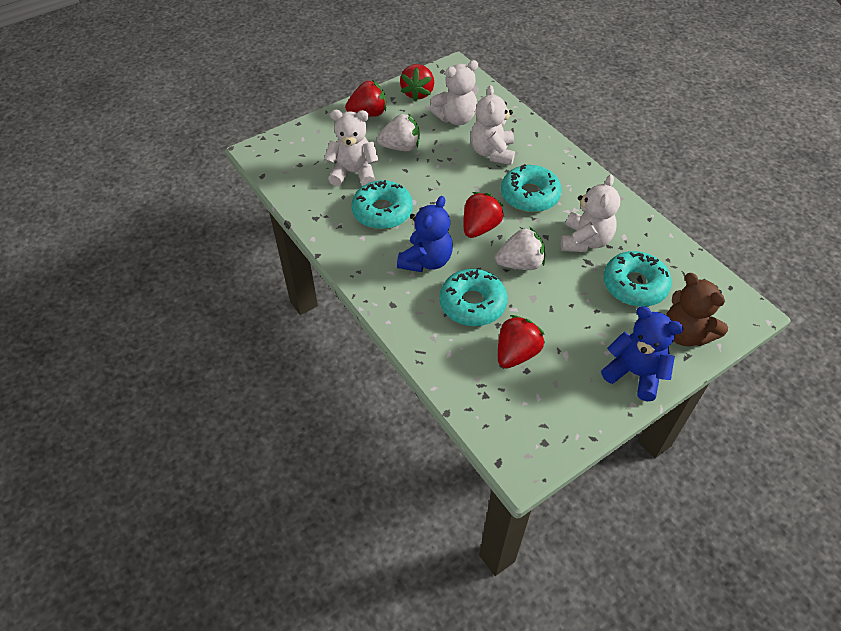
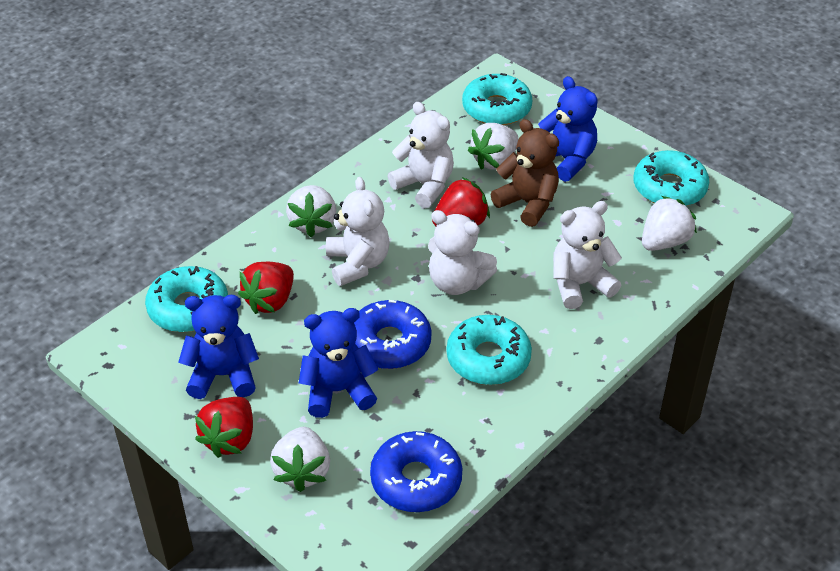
blue donut: none = 0 -> [354,300,432,369] [370,431,462,512] = 2
blue teddy bear: [397,196,453,272] [601,306,684,401] = 2 -> [178,295,259,399] [299,308,379,418] [538,76,598,182] = 3
red strawberry: [345,80,386,117] [400,64,434,102] [463,192,504,238] [498,315,545,368] = 4 -> [195,397,253,458] [238,262,294,314] [432,177,490,226] = 3
white strawberry: [377,113,420,151] [495,227,545,270] = 2 -> [270,427,330,492] [286,185,336,237] [468,123,518,170] [642,196,697,251] = 4

